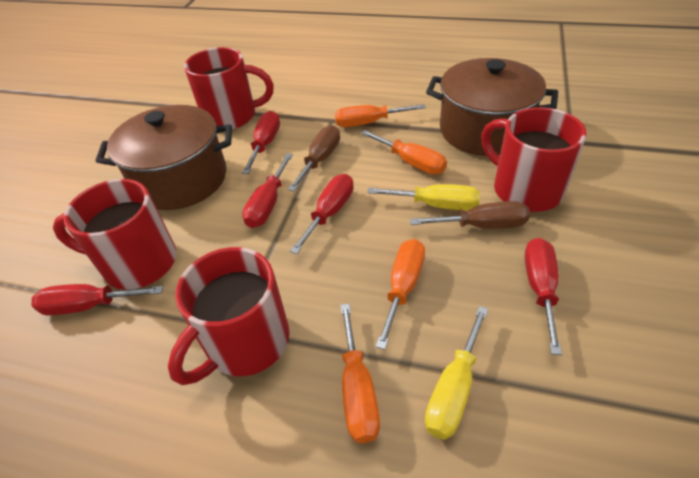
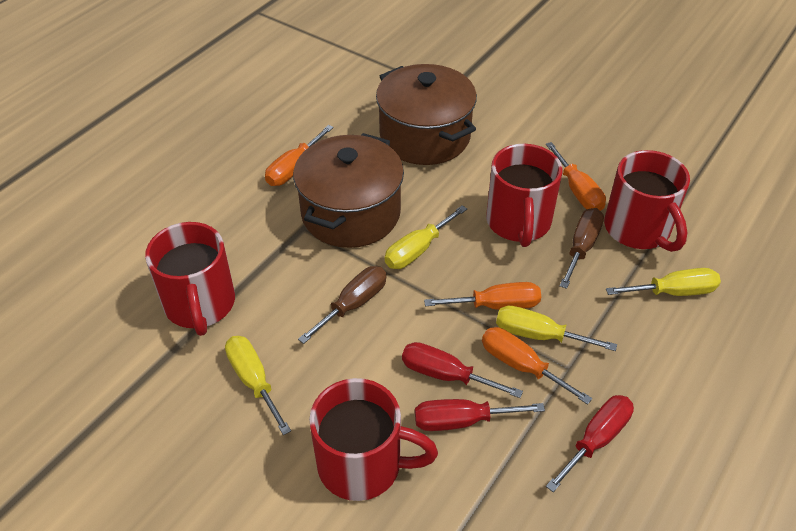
red screwdriver: [31,284,163,315] [242,111,280,174] [242,153,293,228] [290,174,354,254] [525,238,562,355] = 5 -> [402,342,523,398] [415,399,545,431] [546,395,634,492] = 3
yellow screwdriver: [367,184,480,210] [425,306,488,440] = 2 -> [225,336,291,435] [385,205,467,269] [496,306,617,351] [606,268,721,296] = 4

